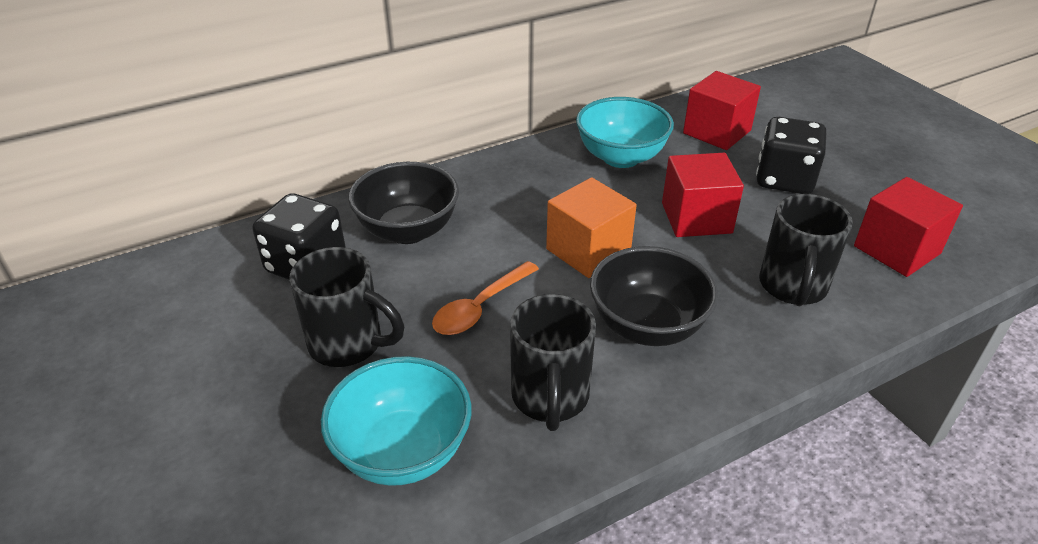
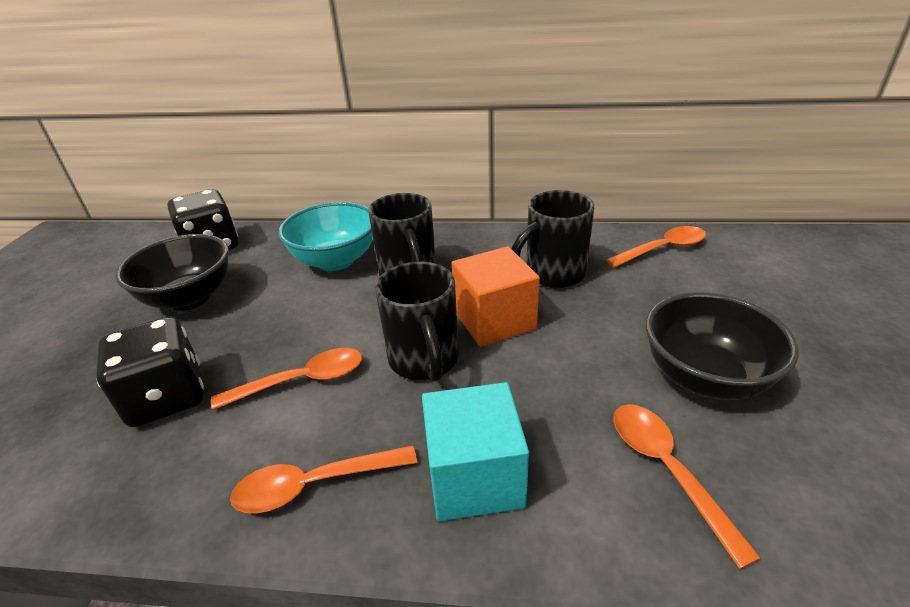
orange spoon: [432,261,539,335] = 1 -> [211,348,362,410] [230,445,417,513] [606,226,706,268] [613,404,761,569] = 4
red cube: [662,153,744,237] [683,71,761,150] [854,177,963,277] = 3 -> none = 0
turquoise bowl: [321,356,471,486] [576,97,674,168] = 2 -> [278,202,373,271] = 1
turquoise cube: none = 0 -> [422,382,529,521] = 1

